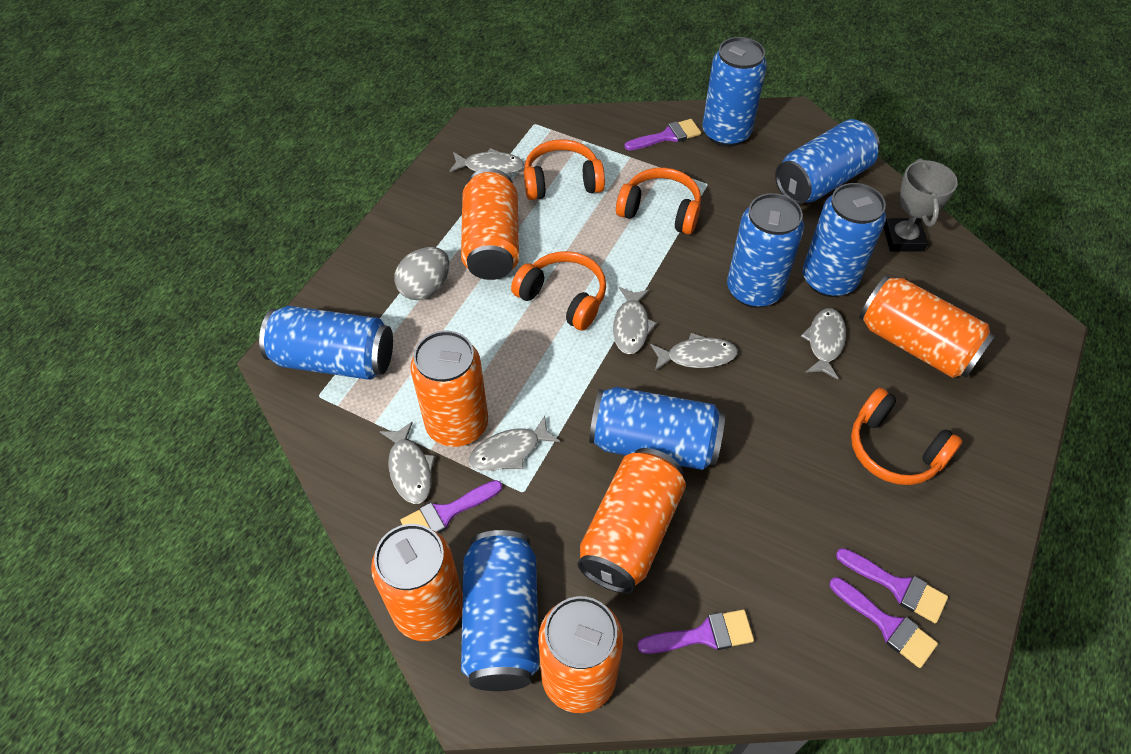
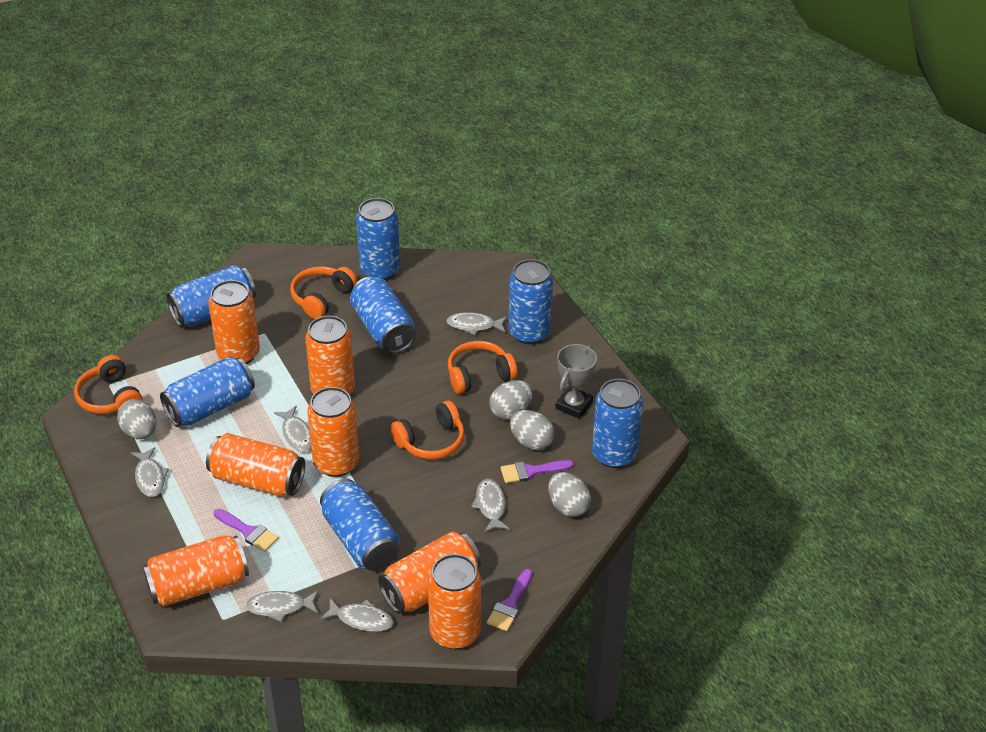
grey egg: [394,247,449,300] = 1 -> [117,399,157,439] [489,380,533,420] [510,410,554,450] [548,472,591,517] = 4
orange can: [371,524,463,641] [410,331,488,447] [461,169,519,280] [538,596,623,713] [578,448,686,594] [859,275,995,378] = 6 -> [143,535,249,607] [206,433,305,496] [209,280,260,364] [305,316,355,395] [307,387,359,477] [378,531,481,614] [428,554,481,649] = 7
purple brush: [400,480,502,533] [624,119,701,150] [637,610,754,654] [829,577,938,668] [836,548,948,623] = 5 -> [214,509,279,552] [487,569,532,631] [501,460,574,483] = 3

